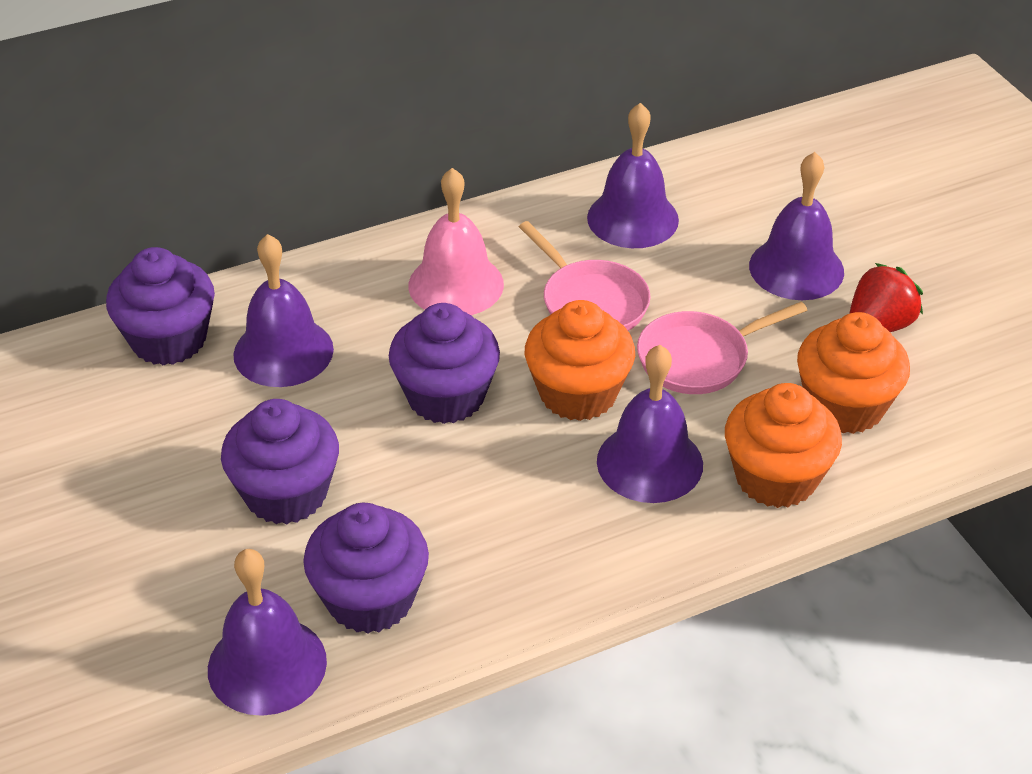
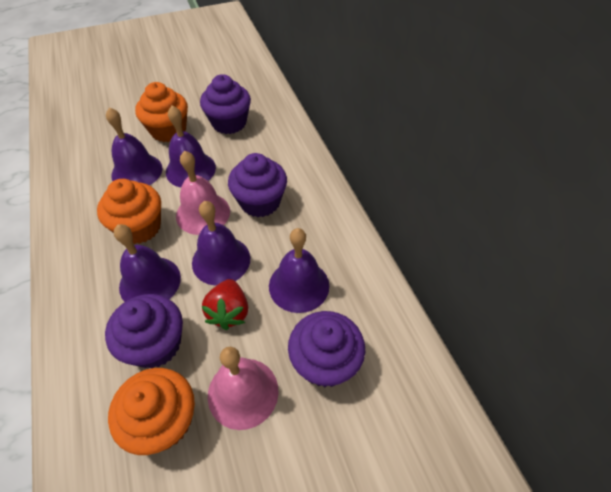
pink bell: [408,168,504,315] = 1 -> [176,151,230,235] [208,347,279,430] = 2
pink pan: [519,221,651,331] [637,302,807,394] = 2 -> none = 0

